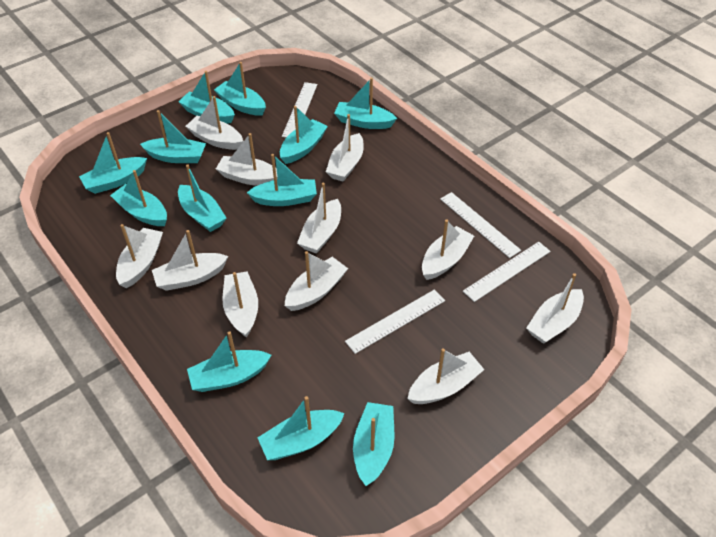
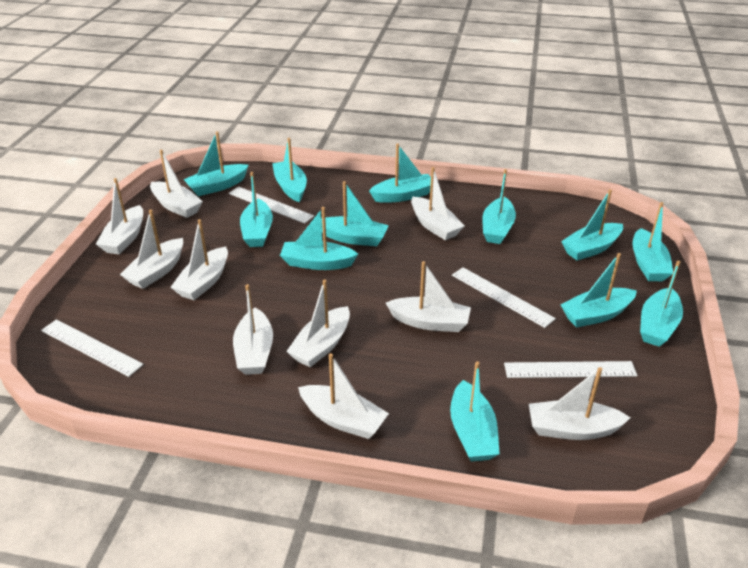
white boat: [116,224,163,288] [152,230,228,291] [186,96,243,150] [216,133,278,186] [223,271,258,338] [285,251,348,311] [297,183,341,254] [326,114,364,182] [407,348,484,404] [422,219,474,280] [526,273,584,344] = 11 -> [96,178,143,254] [120,210,183,289] [150,150,203,218] [171,219,228,300] [233,284,273,375] [286,280,350,367] [298,353,389,439] [386,261,471,332] [411,167,464,240] [529,367,631,440] = 10

